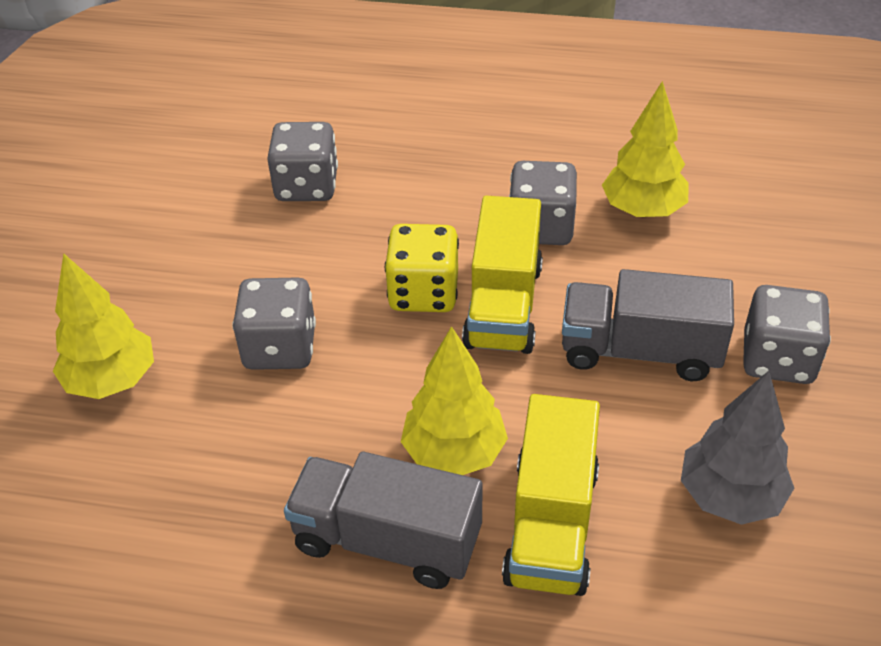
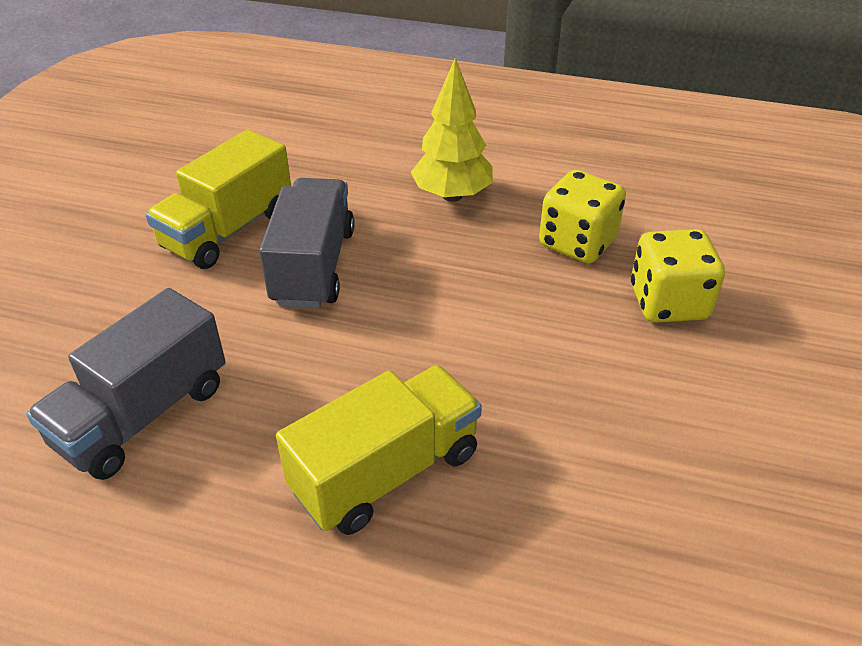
grey dice: [232,277,316,370] [267,122,338,201] [509,161,577,245] [743,285,831,384] = 4 -> none = 0
grey tree: [681,371,794,525] = 1 -> none = 0
yellow dice: [385,224,459,312] = 1 -> [539,170,626,264] [631,229,725,323] = 2
yellow tree: [53,253,154,399] [401,326,508,475] [602,81,688,217] = 3 -> [411,58,493,202] = 1

